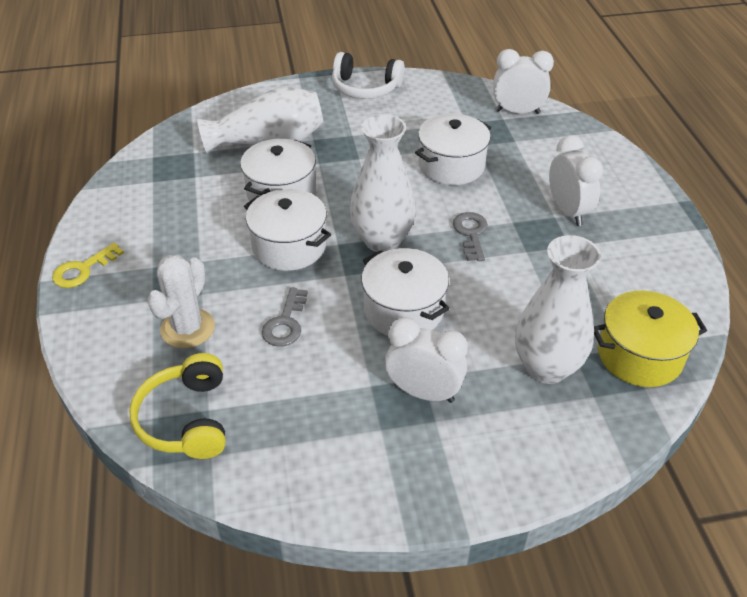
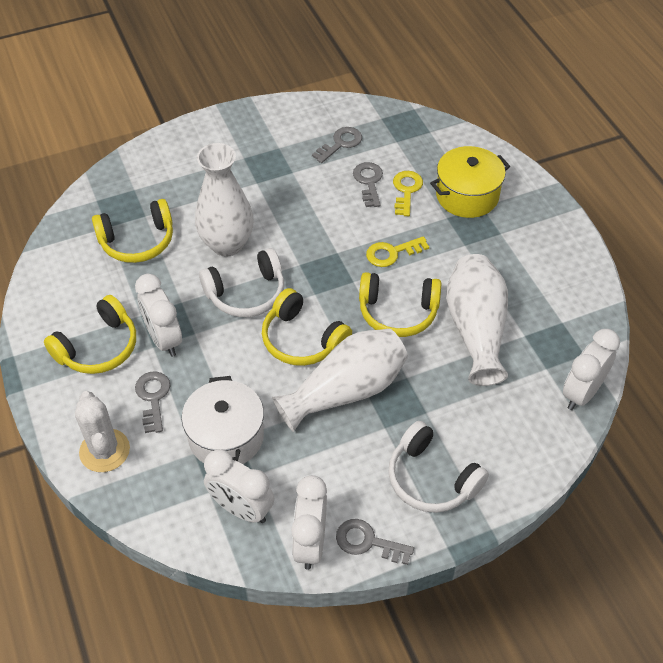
grey key: [262,287,308,347] [453,212,488,261] = 2 -> [135,371,170,433] [312,127,362,163] [336,519,414,565] [353,162,383,207] = 4
white clock: [385,317,468,403] [494,49,554,114] [549,135,603,226] = 3 -> [135,274,182,357] [204,449,274,523] [291,475,327,570] [563,329,620,410] = 4
white headphones: [332,52,405,99] = 1 -> [199,248,284,317] [388,421,489,513] = 2
white pot: [240,139,316,201] [244,189,331,271] [361,248,450,336] [415,114,491,185] = 4 -> [182,376,264,464] = 1
yellow headphones: [129,353,226,459] = 1 -> [44,295,136,374] [92,199,173,263] [262,288,352,366] [359,272,441,337] = 4
yellow key: [52,243,124,288] = 1 -> [366,236,429,267] [393,171,423,216] = 2

